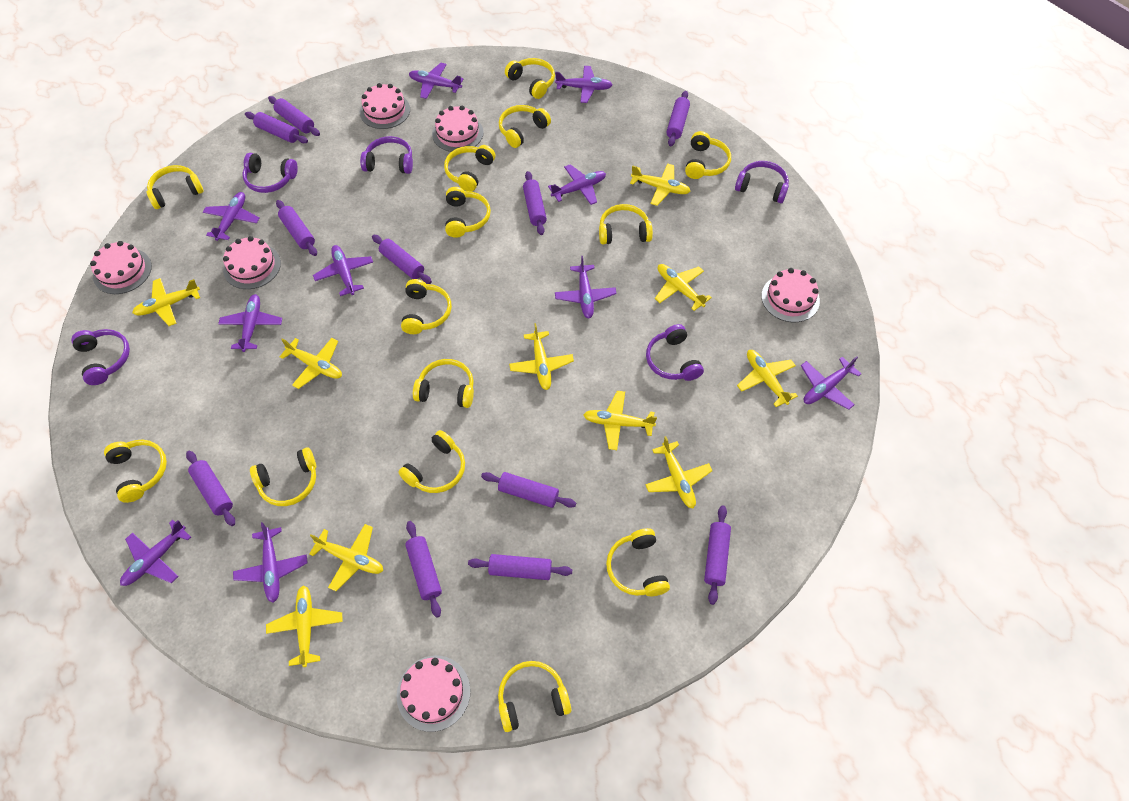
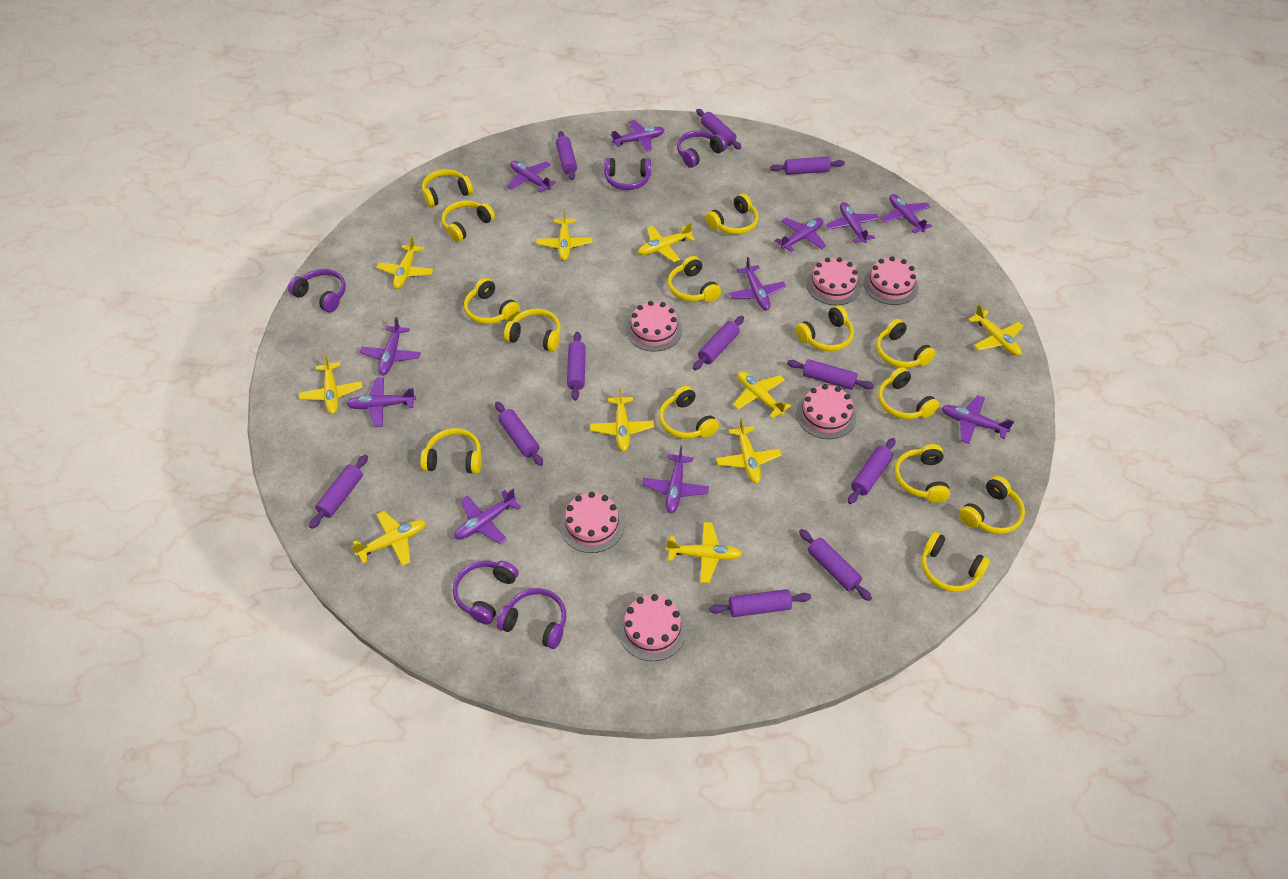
purple plane: [120,520,191,586] [203,192,259,241] [218,294,282,352] [233,522,308,603] [313,245,373,296] [409,63,464,99] [548,164,606,205] [555,66,612,103] [555,256,617,318] [801,356,861,410] = 10 -> [346,377,416,427] [360,317,421,376] [454,489,521,544] [507,161,556,193] [611,120,665,152] [642,445,709,514] [729,257,786,310] [775,218,826,252] [826,202,879,243] [881,194,932,233] [942,395,1014,444] = 11

